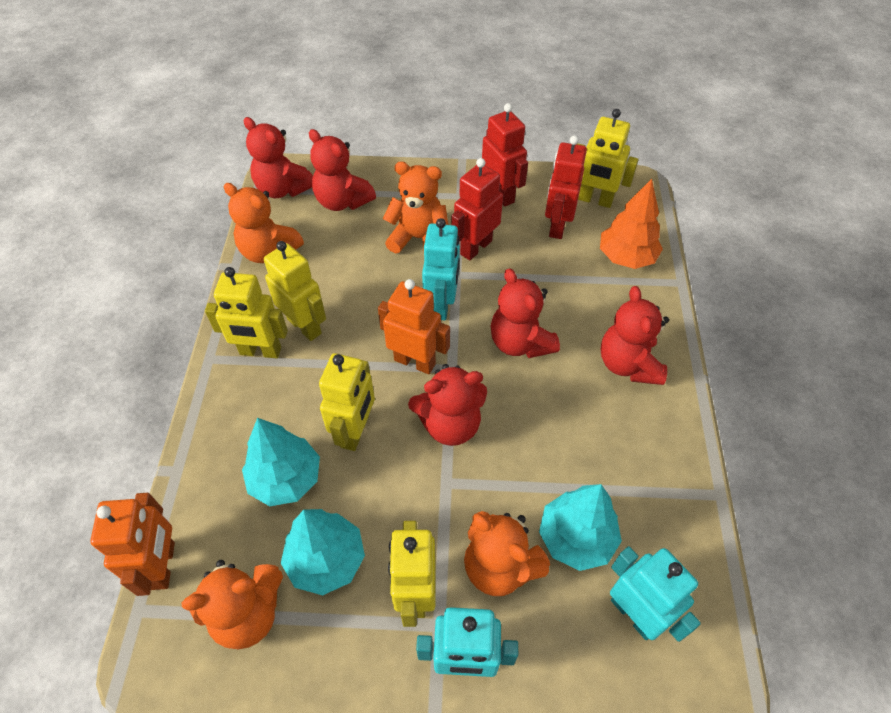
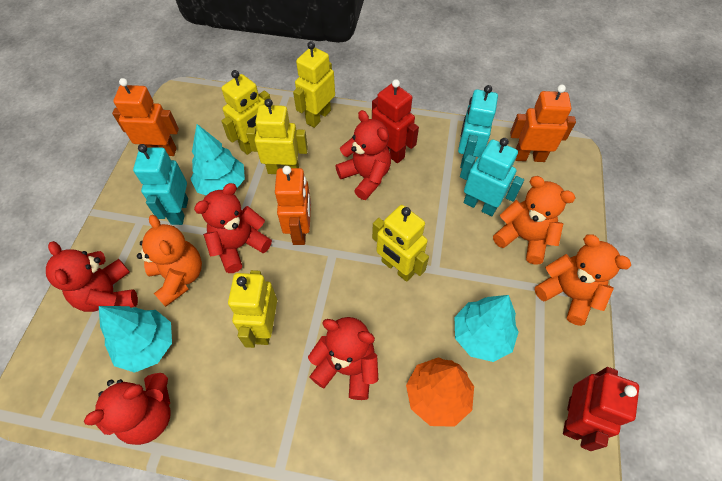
orange robot: [90,493,175,596] [378,279,450,374] = 2 -> [112,78,179,156] [275,166,311,245] [510,85,576,162] = 3
orange teddy bear: [181,560,283,649] [223,183,304,263] [383,161,448,253] [464,511,550,596] = 4 -> [137,215,202,307] [493,176,575,264] [535,234,631,326] = 3
red robot: [451,158,503,260] [482,103,528,207] [545,135,587,239] = 3 -> [372,79,419,163] [563,367,639,451] = 2

